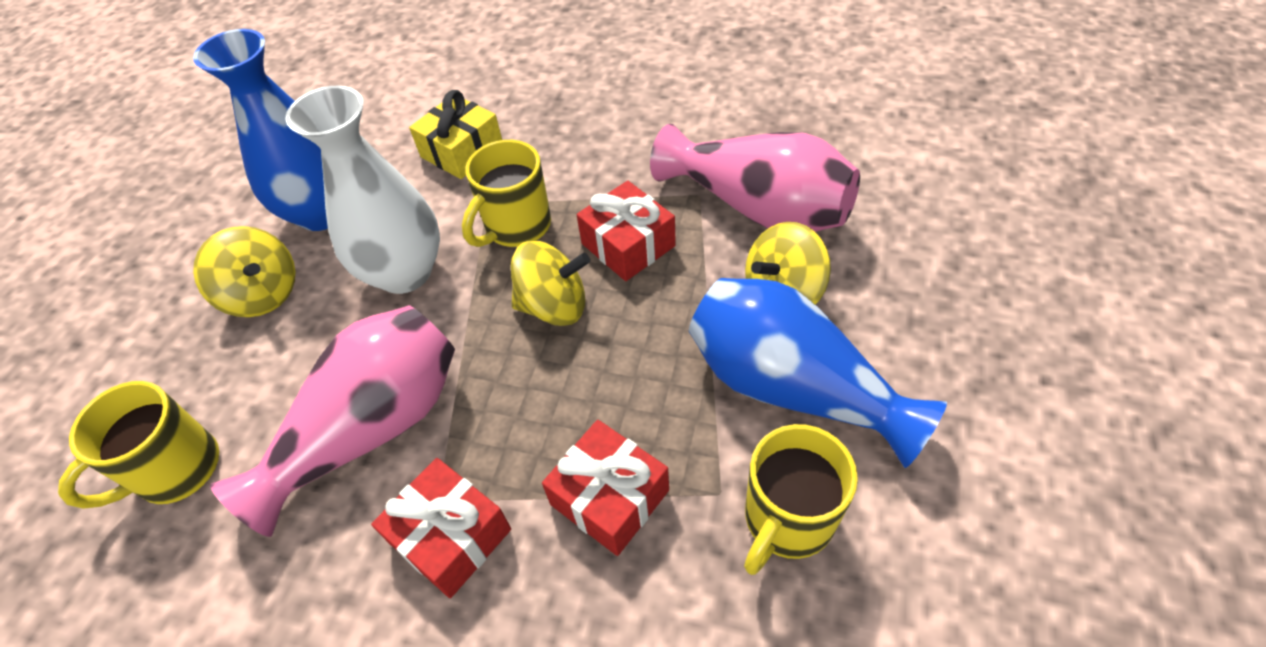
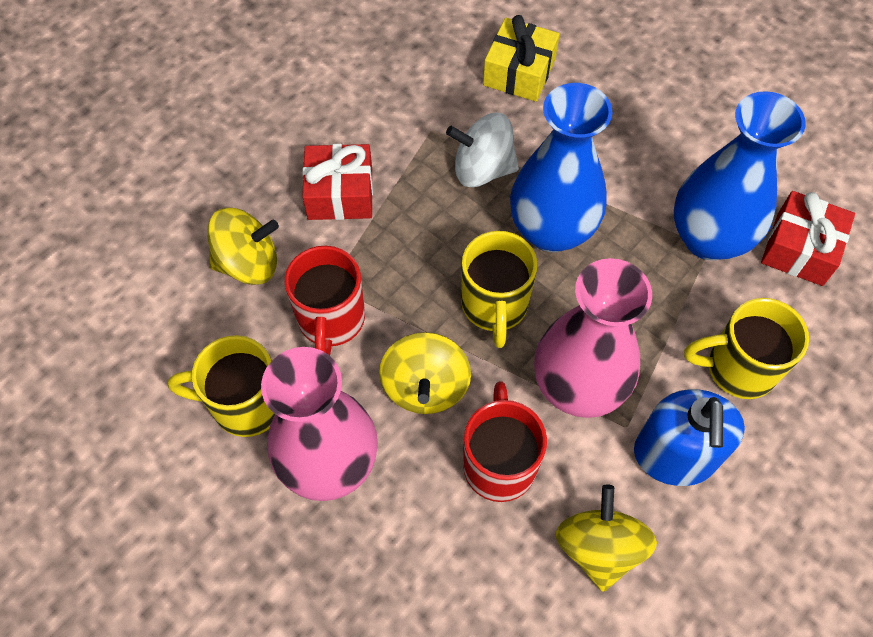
blue soap dispenser: none = 0 -> [634,389,745,486] = 1
red gift: [371,458,511,598] [542,420,669,556] [577,181,676,281] = 3 -> [302,144,373,220] [761,191,855,286] = 2
red mug: none = 0 -> [285,246,365,356] [463,381,547,502] = 2
white spinning top: none = 0 -> [446,113,519,187] = 1
white vase: [285,85,440,294] = 1 -> none = 0

